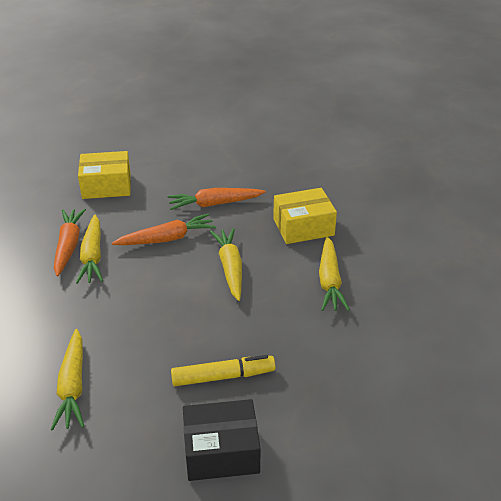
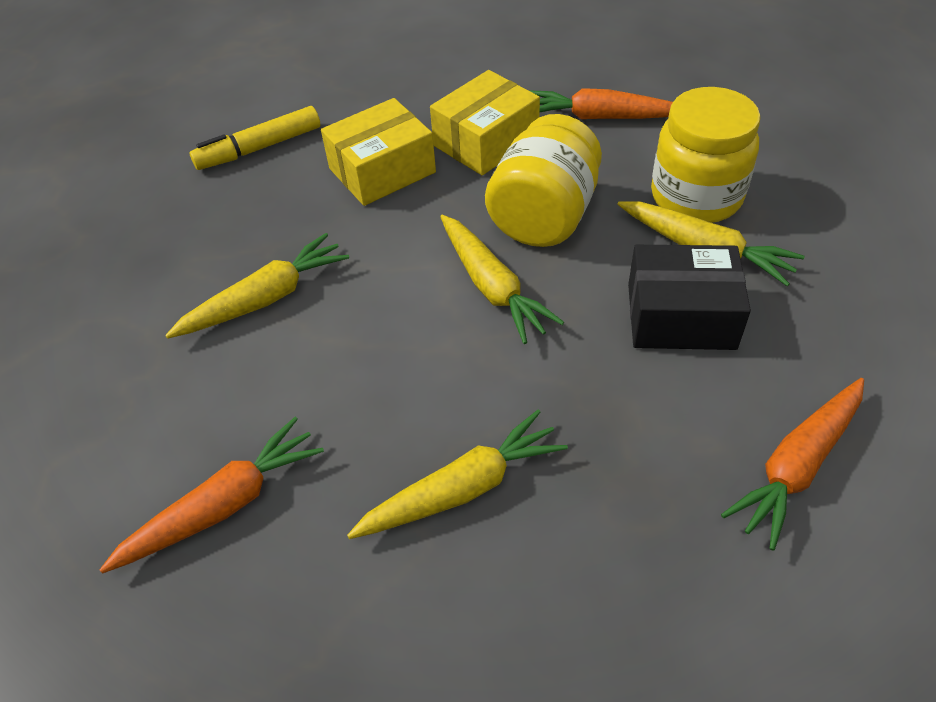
yellow jar: none = 0 -> [485,114,602,247] [651,87,761,223] = 2

